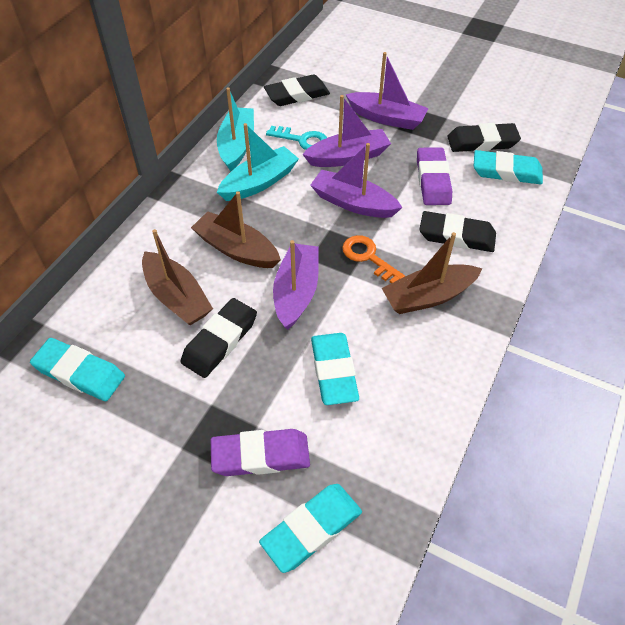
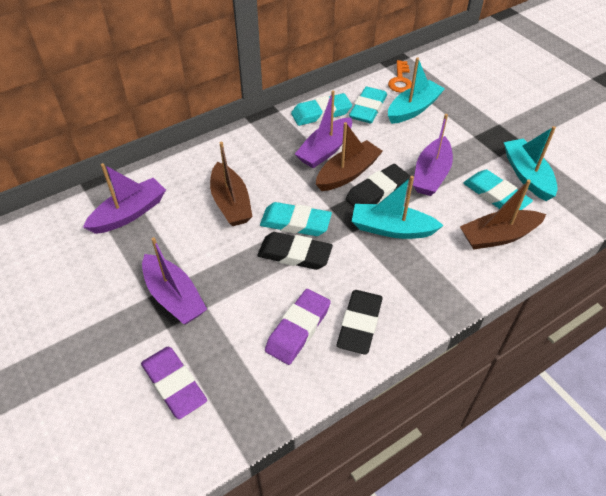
black eraser: [181,298,257,378] [264,74,330,106] [419,211,496,252] [447,123,521,152] = 4 -> [257,232,333,270] [337,290,383,355] [346,164,410,207] = 3
turquoise boat: [217,87,254,172] [217,123,299,201] = 2 -> [352,176,444,239] [388,57,445,124] [504,126,558,201] = 3
turquoise key: [266,126,327,150] = 1 -> none = 0

